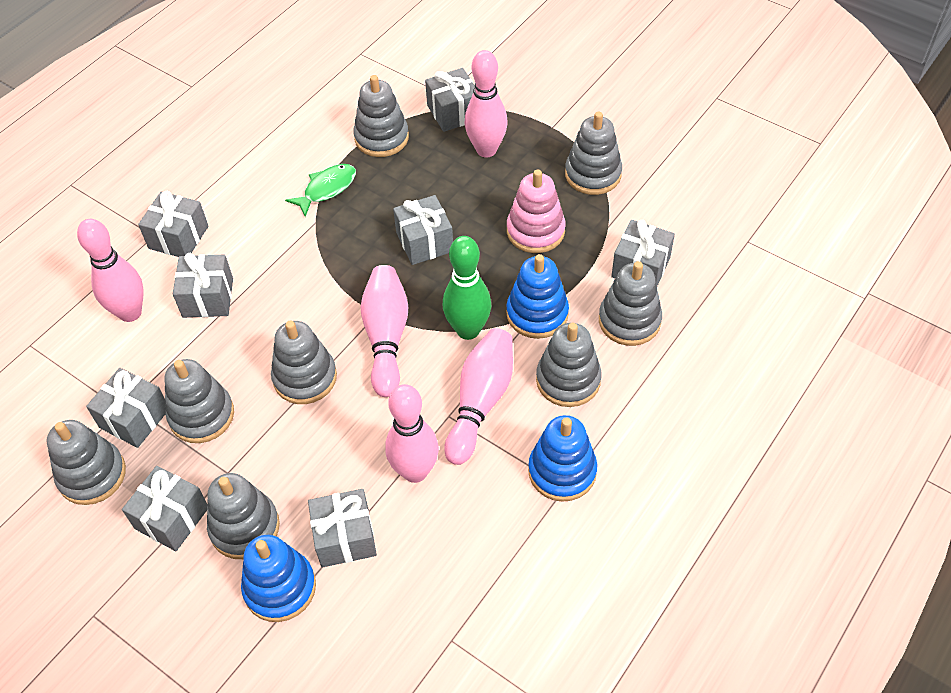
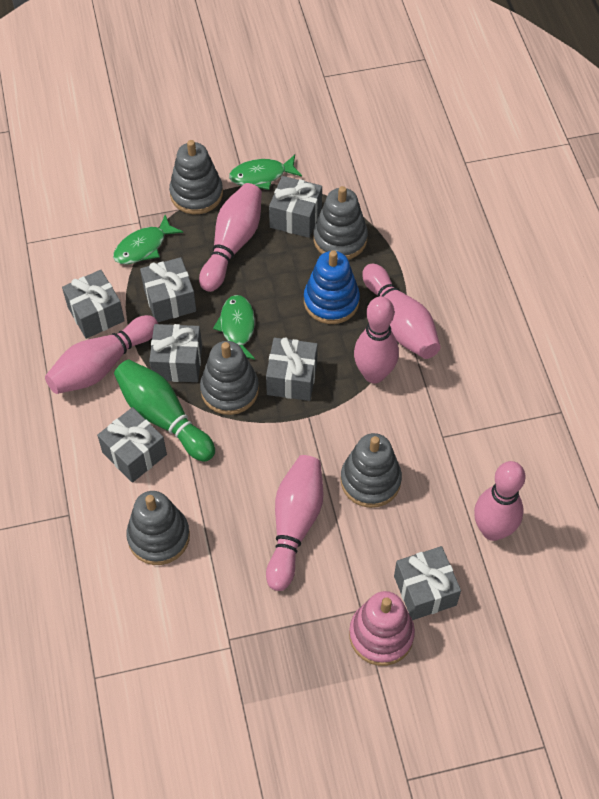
blue stacking toy: [241,535,316,622] [506,254,569,339] [528,415,597,502] = 3 -> [304,250,360,324] = 1
green fish: [285,164,356,217] = 1 -> [113,215,183,265] [213,295,255,360] [229,155,302,190] = 3
grey gift: [86,368,166,448] [122,466,207,551] [138,191,208,257] [173,253,233,318] [308,489,377,567] [393,195,453,265] [425,68,475,132] [611,220,675,286] = 8 -> [62,270,125,339] [97,407,167,483] [140,257,196,322] [149,324,202,382] [266,337,318,401] [269,176,322,238] [394,546,461,620] = 7
grey stacking toy: [47,420,126,505] [164,359,234,443] [207,473,280,559] [271,321,337,404] [353,75,409,157] [536,323,602,407] [565,112,622,195] [599,261,662,346] = 8 -> [126,491,190,565] [169,140,223,214] [200,341,259,415] [313,186,368,260] [341,433,402,508] = 5
pink bowling pin: [77,219,144,322] [361,265,408,397] [385,384,439,483] [444,328,513,465] [464,50,508,157] = 5 -> [45,315,158,394] [199,183,262,292] [266,455,323,591] [354,296,399,383] [362,264,440,359] [474,461,525,541] = 6

